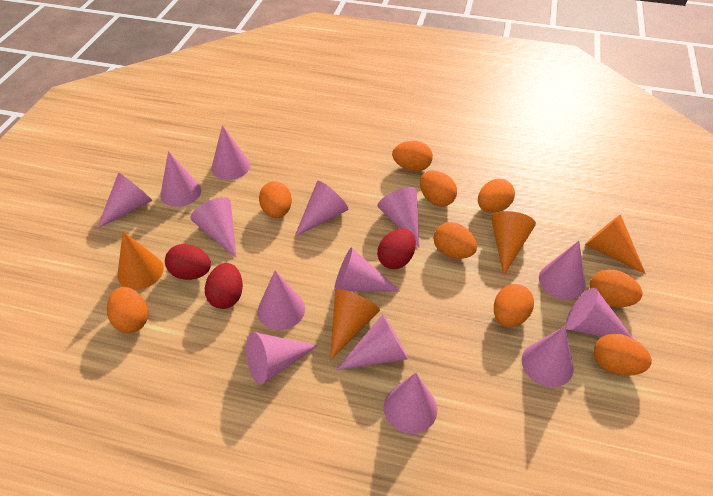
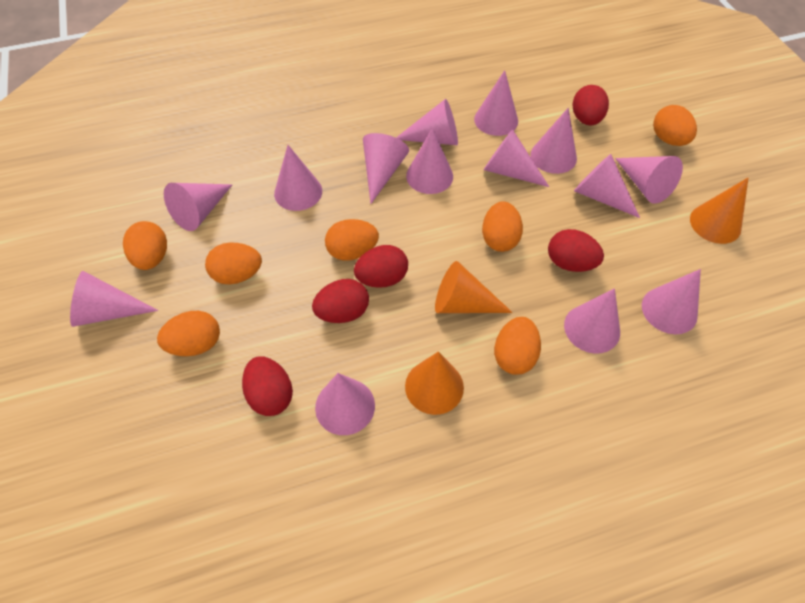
orange cone: [117,231,164,290] [330,289,380,361] [491,211,536,275] [585,215,646,274] = 4 -> [405,351,464,415] [435,261,513,313] [690,178,748,244] = 3
orange egg: [107,287,148,333] [259,181,292,218] [392,141,433,171] [420,170,457,207] [434,222,477,259] [478,178,515,213] [494,284,534,327] [589,269,643,307] [593,334,652,376] = 9 -> [123,221,167,270] [157,311,220,356] [205,243,262,284] [325,219,379,261] [482,201,523,252] [494,317,541,375] [653,105,697,146] = 7
red egg: [165,244,211,280] [205,263,243,309] [377,229,416,269] = 3 -> [242,356,293,416] [312,279,369,323] [354,245,408,288] [548,229,604,272] [573,85,609,125] = 5

